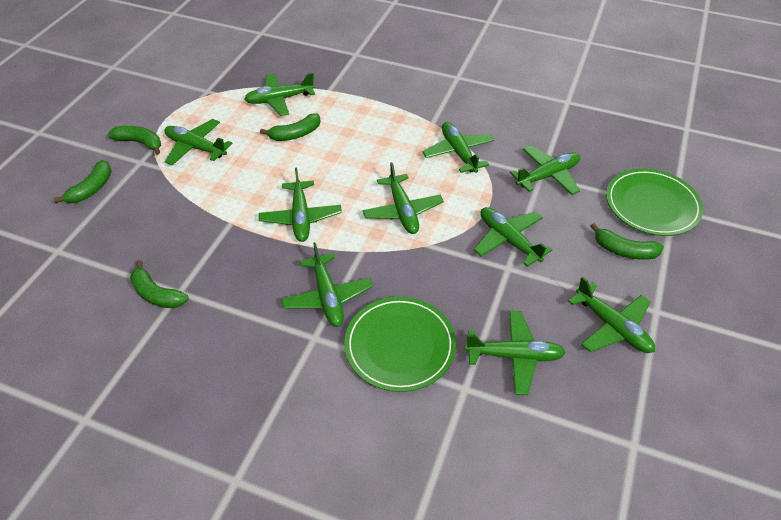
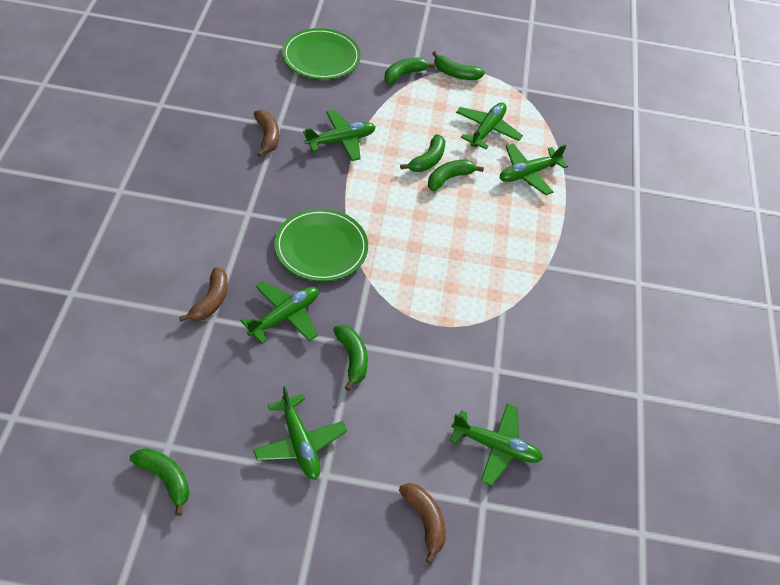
brown banana: none = 0 -> [179,267,228,322] [254,110,279,157] [399,483,446,564] = 3
green banana: [54,160,112,203] [108,126,161,155] [130,260,189,308] [260,114,320,141] [591,223,664,260] = 5 -> [130,448,190,516] [333,325,368,391] [385,57,435,84] [400,134,445,172] [428,160,484,191] [432,51,485,80] = 6
green plane: [164,119,233,165] [244,73,315,116] [259,168,342,242] [282,242,373,327] [363,162,444,234] [422,122,495,173] [465,311,566,395] [474,207,552,267] [510,145,580,195] [568,276,655,353] = 10 -> [240,281,319,344] [253,386,347,480] [303,110,376,161] [450,404,543,485] [456,102,523,149] [500,144,568,195] = 6

